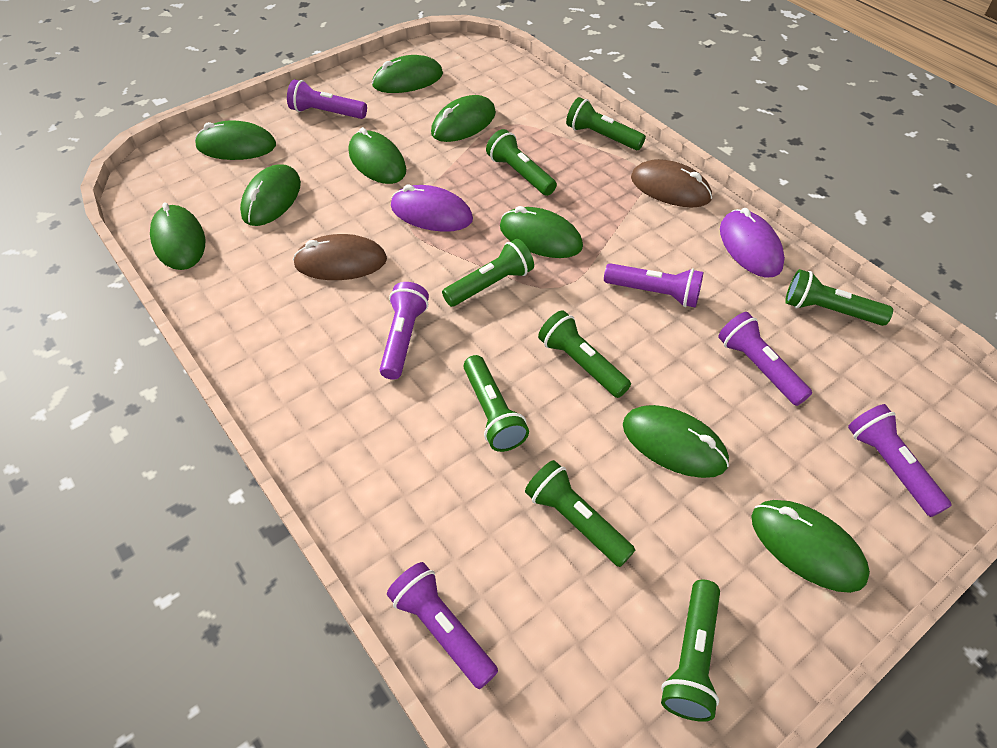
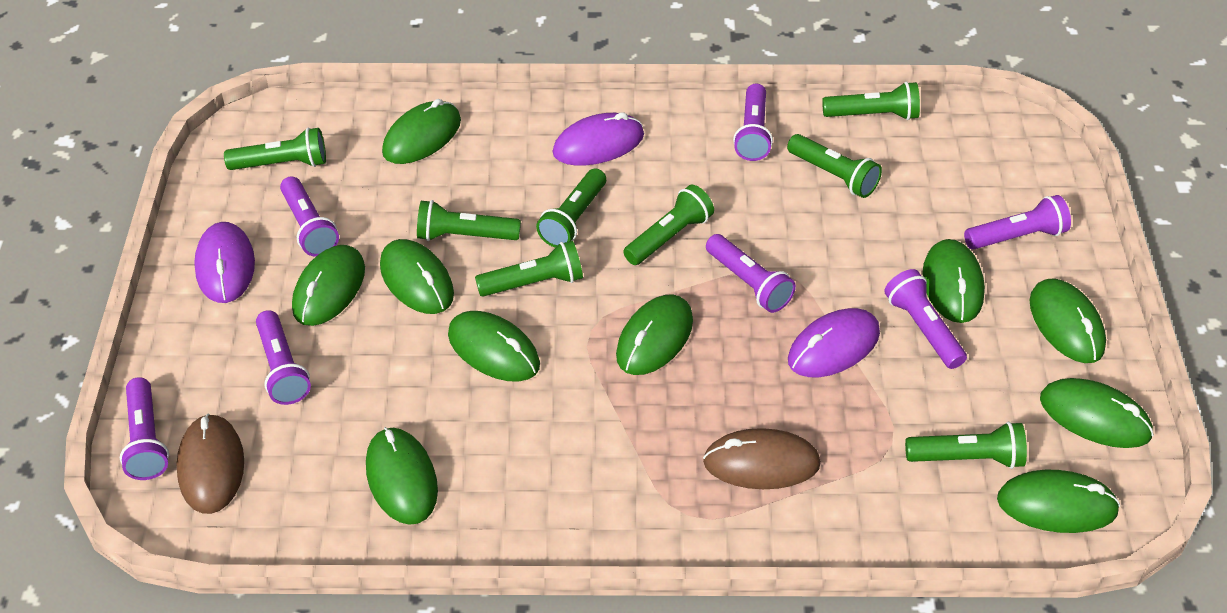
green mouse: [150,203,206,270] [195,120,276,160] [240,164,301,226] [349,127,406,184] [372,55,443,93] [431,95,496,142] [500,206,583,258] [623,405,729,478] [751,500,870,593] = 9 -> [292,245,365,326] [366,427,438,525] [380,239,454,314] [382,99,461,164] [448,311,540,382] [616,294,693,375] [922,239,985,323] [997,470,1120,533] [1030,278,1106,363] [1040,378,1154,448] = 10
purple flashlight: [287,80,367,119] [380,282,429,380] [387,562,498,689] [604,263,703,308] [718,312,812,406] [848,404,952,517] = 6 -> [120,377,169,480] [256,310,311,405] [280,176,339,257] [706,234,796,313] [733,84,773,161] [884,269,967,369] [964,195,1071,250] = 7
purple mouse: [391,185,473,232] [720,208,785,278] = 2 -> [194,222,255,303] [552,112,644,166] [788,308,880,377] = 3

